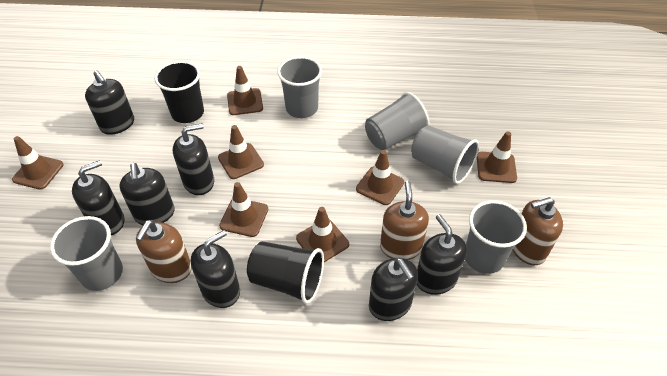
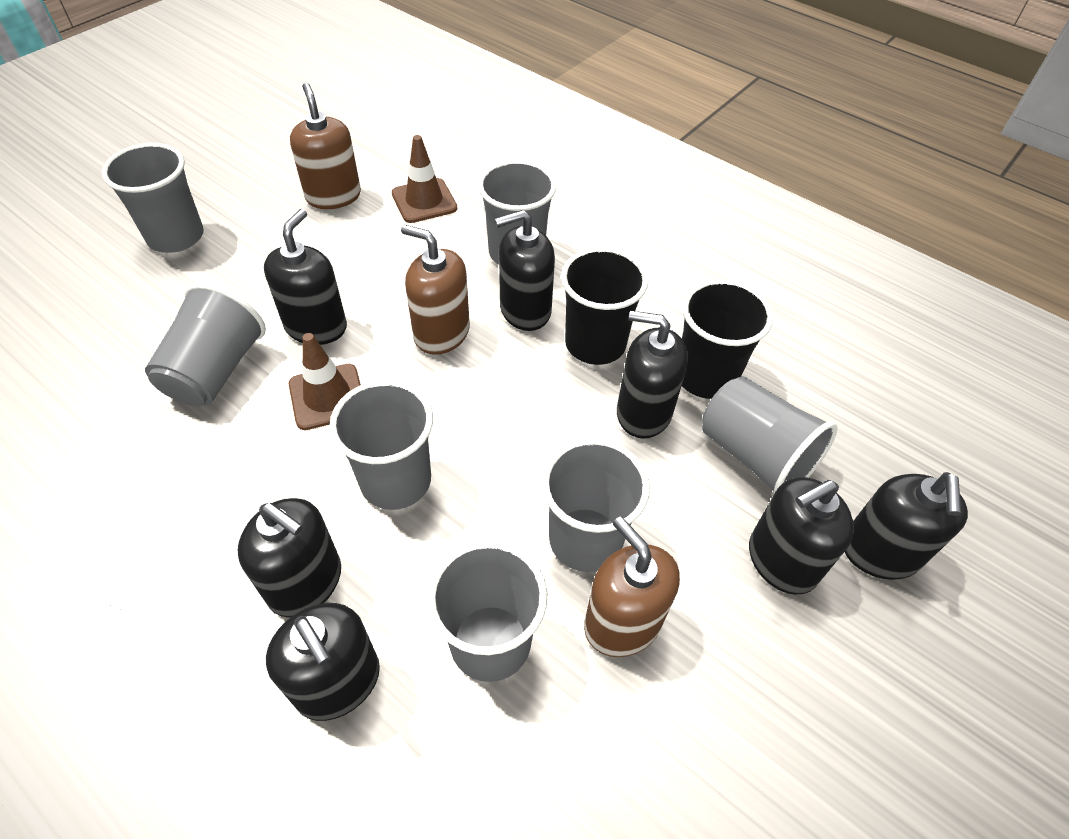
brown traffic cone: [12,136,64,190] [218,125,264,179] [219,182,268,237] [227,66,263,115] [296,207,349,262] [356,150,404,205] [477,131,517,183] = 7 -> [289,333,361,430] [392,135,457,223] = 2
grey cup: [50,216,123,291] [277,56,322,118] [365,92,429,150] [411,125,479,184] [465,200,527,274] = 5 -> [102,143,204,253] [145,283,266,406] [329,380,433,510] [427,541,547,682] [478,160,556,265] [542,439,650,572] [702,376,837,493] = 7

